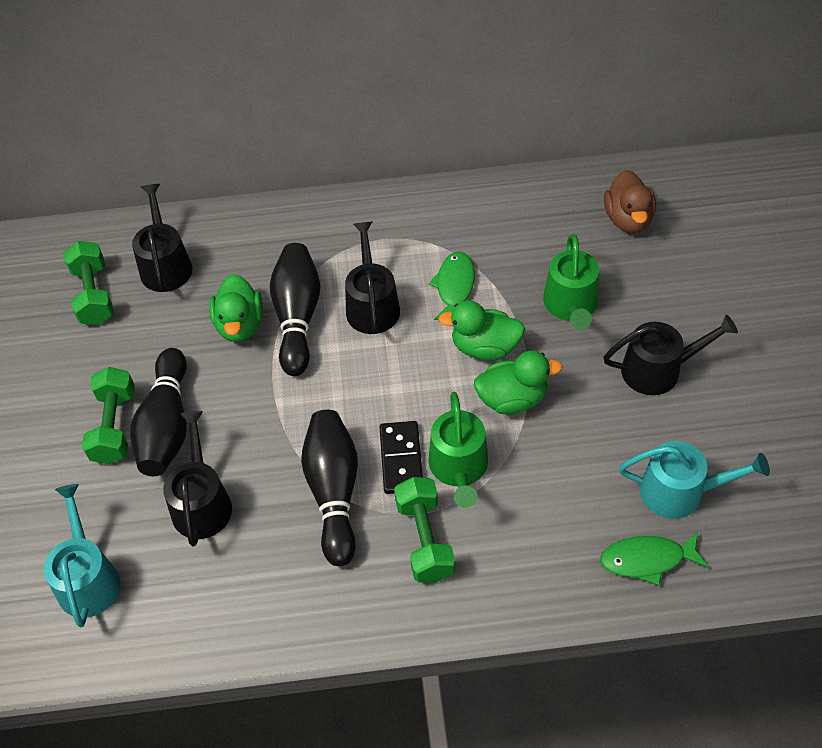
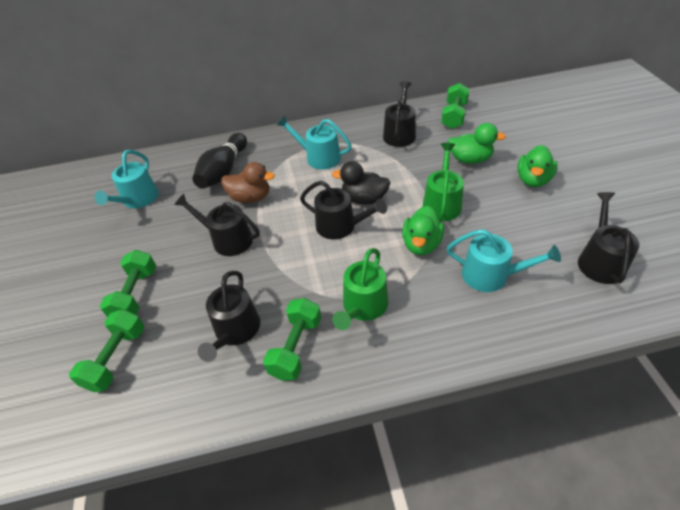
black bowling pin: [131,348,187,476] [270,243,320,376] [301,410,358,566] = 3 -> [192,133,247,189] = 1
black domino: [380,421,423,494] = 1 -> none = 0
black duck: none = 0 -> [332,161,390,204] = 1
black watering can: [132,184,192,292] [163,411,232,546] [345,222,400,334] [603,315,738,395] = 4 -> [174,194,260,256] [198,271,260,362] [300,181,387,239] [383,81,416,147] [578,192,640,284] = 5
green dumbbell: [64,241,114,325] [82,367,135,464] [394,477,455,583] = 3 -> [69,309,144,392] [100,250,156,317] [263,298,321,380] [441,83,470,129] = 4
green fish: [429,251,475,320] [600,532,708,585] = 2 -> none = 0
turquoise watering can: [44,484,120,627] [619,441,770,519] = 2 -> [94,150,159,208] [277,116,352,169] [447,229,561,292] = 3

